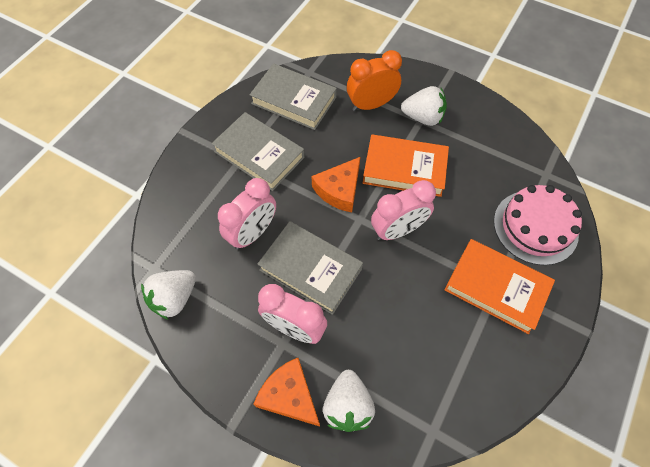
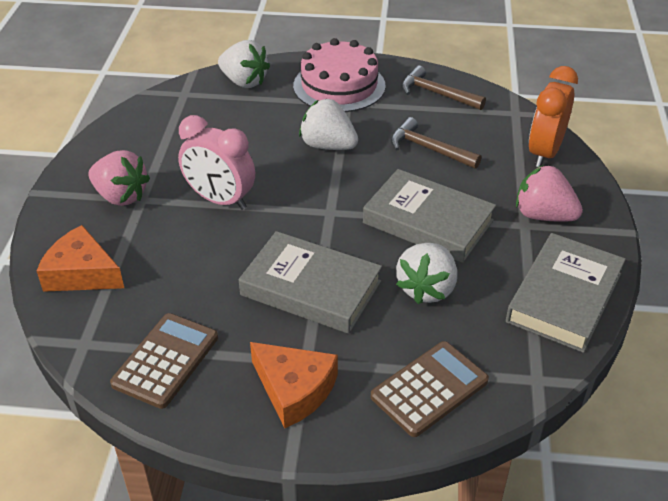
brown calculator: none = 0 -> [110,313,218,409] [371,341,489,437] = 2
brown hammer: none = 0 -> [391,117,481,169] [402,66,486,110] = 2
orange book: [362,134,449,197] [445,239,555,334] = 2 -> none = 0
pink clock: [218,178,276,250] [258,284,327,344] [371,180,436,240] = 3 -> [178,115,255,210] = 1
pink strawberry: none = 0 -> [88,150,150,206] [516,165,583,222] = 2

